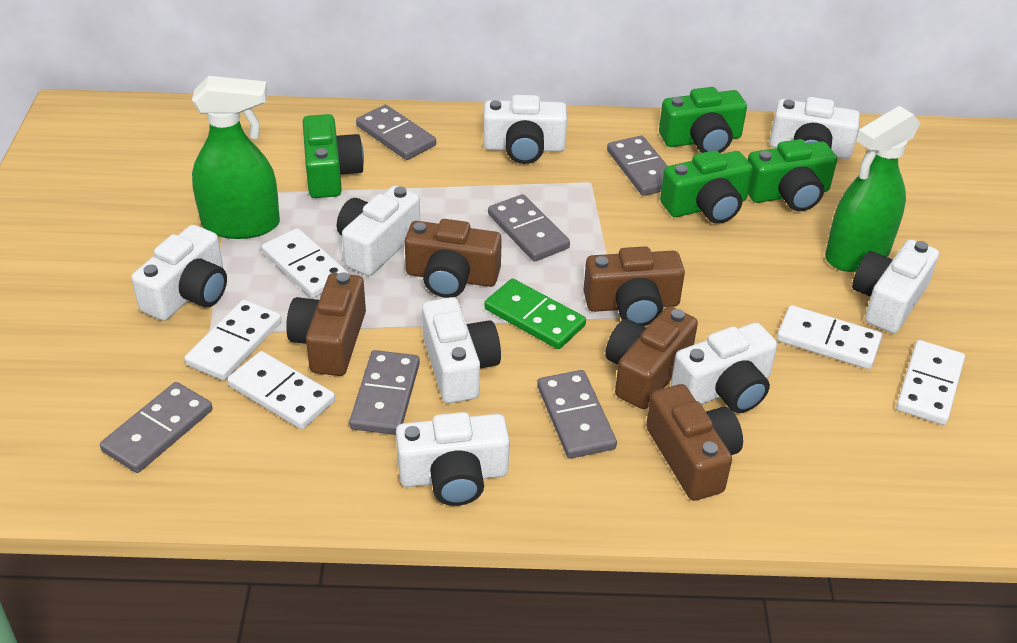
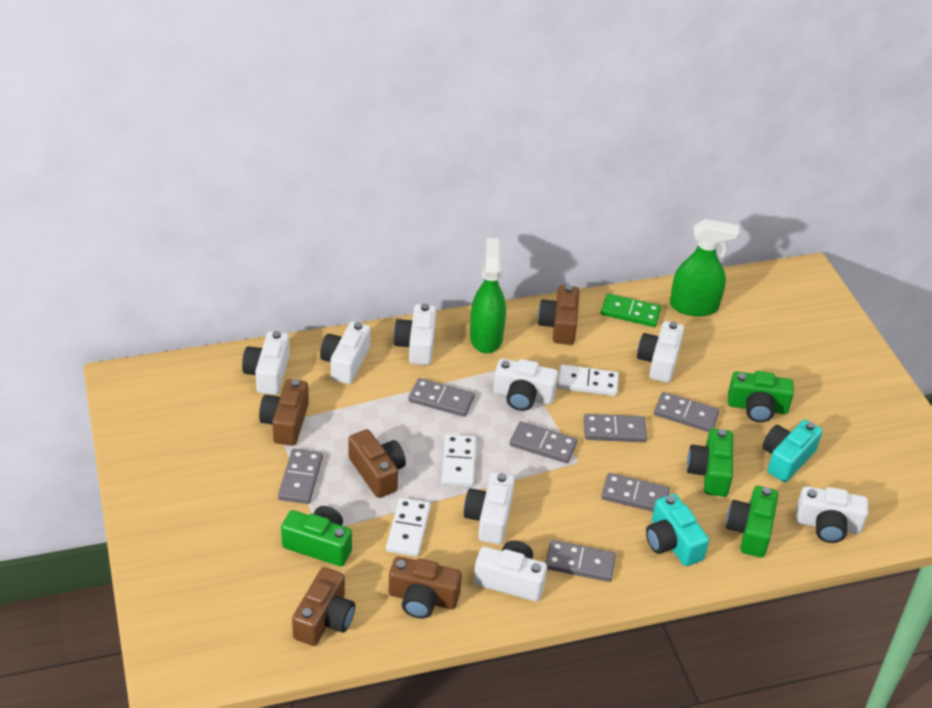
grey domino: [100,382,213,473] [349,350,420,435] [356,105,436,160] [488,194,570,262] [537,370,617,459] [607,136,667,196] = 6 -> [278,449,323,504] [408,378,475,417] [510,421,577,463] [545,540,616,582] [584,414,647,442] [601,473,670,512] [654,392,720,432] = 7
turquoise camera: none = 0 -> [646,494,709,566] [763,419,823,482] = 2
white domino: [184,300,282,381] [227,351,335,429] [261,228,349,298] [777,305,882,369] [896,340,965,425] = 5 -> [386,498,431,557] [441,434,476,487] [557,365,619,396] = 3

